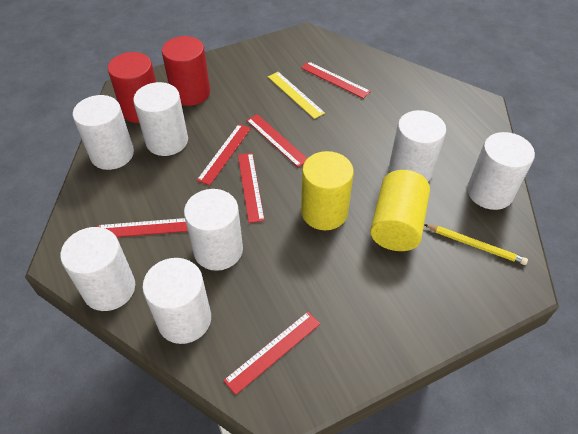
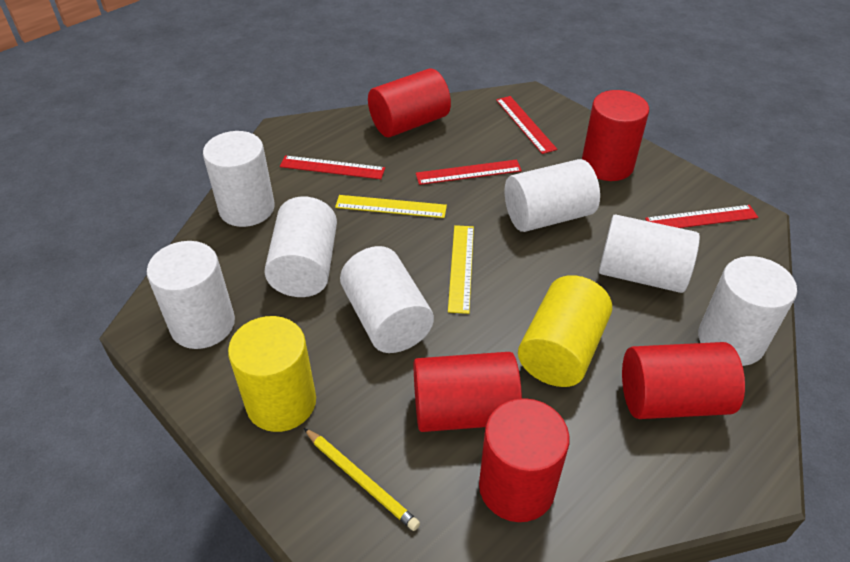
red cylinder: [108,52,156,123] [162,36,210,106] = 2 -> [368,68,451,137] [414,352,522,432] [479,398,570,522] [582,90,649,181] [622,342,745,419] = 5
red ruler: [97,218,188,237] [197,124,251,185] [223,312,320,395] [238,153,265,223] [246,114,308,167] [301,61,371,99] = 6 -> [280,155,385,179] [416,160,522,185] [496,96,557,154] [645,205,758,228] = 4
yellow ruler: [268,72,325,119] = 1 -> [335,195,447,218] [448,225,474,314] = 2

